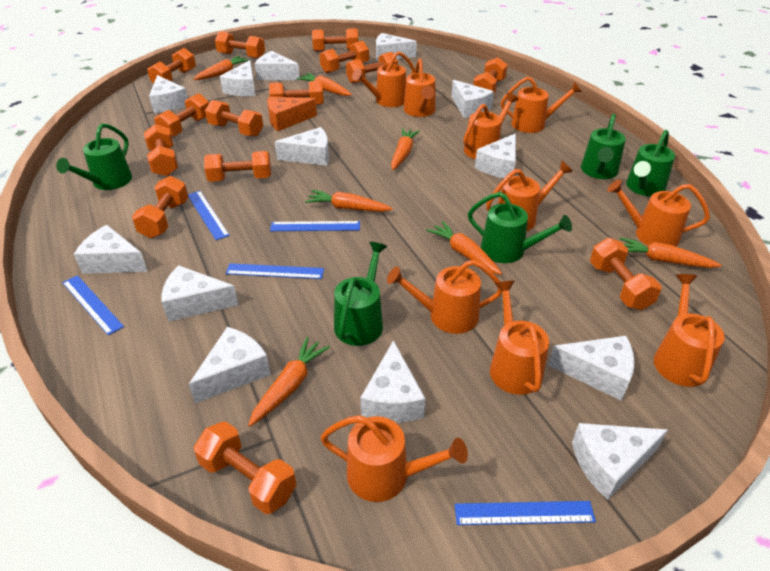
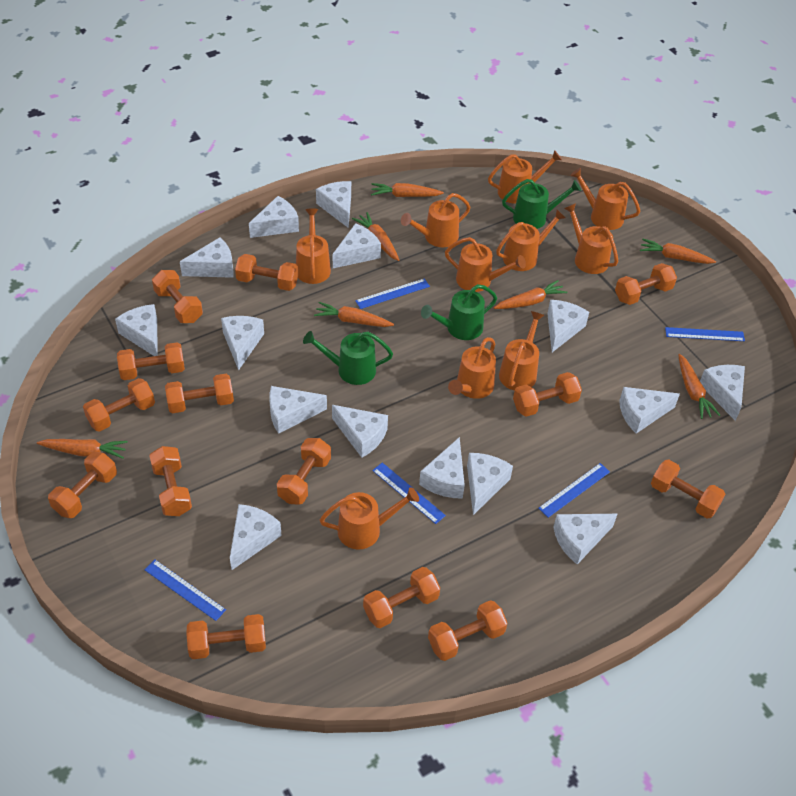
green watering can: [56,123,132,190] [334,242,387,346] [468,192,572,263] [581,114,626,179] [626,130,675,197] = 5 -> [303,331,393,385] [421,284,497,340] [502,179,581,229] = 3
orange cheese: [267,97,317,131] = 1 -> none = 0
white cheese: [74,225,148,274] [149,75,188,113] [162,265,238,322] [189,327,271,404] [220,60,256,96] [255,51,300,80] [275,127,329,166] [360,340,425,423] [376,33,417,61] [451,80,494,118] [475,133,516,178] [548,336,635,401] [572,423,668,500] = 13 -> [115,304,158,356] [180,237,233,278] [221,316,264,370] [230,504,282,570] [249,196,299,238] [269,386,327,434] [316,181,351,228] [332,405,388,458] [333,223,381,268] [419,437,465,499] [467,453,513,515] [547,300,589,352] [553,514,617,564] [619,387,680,433] [700,365,745,421] = 15

